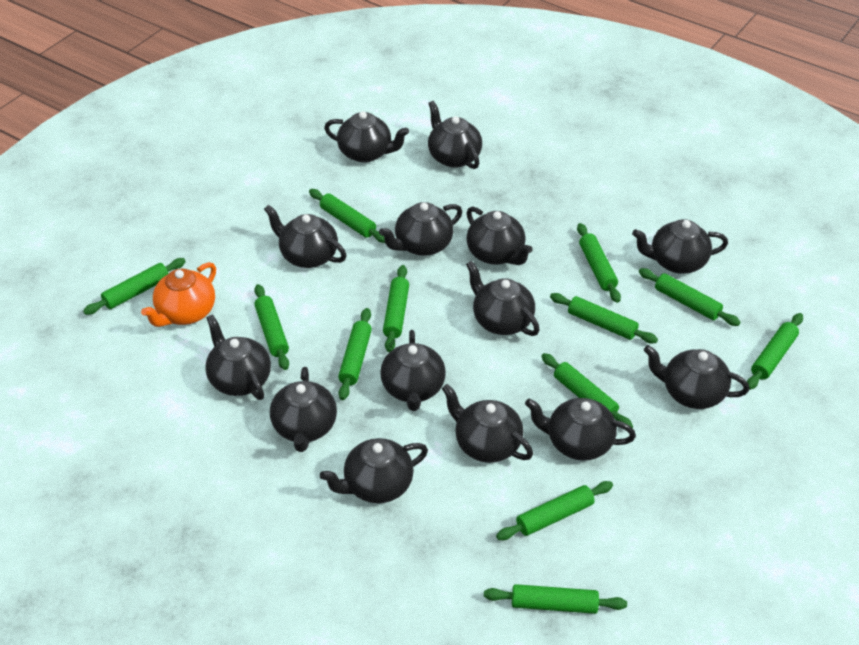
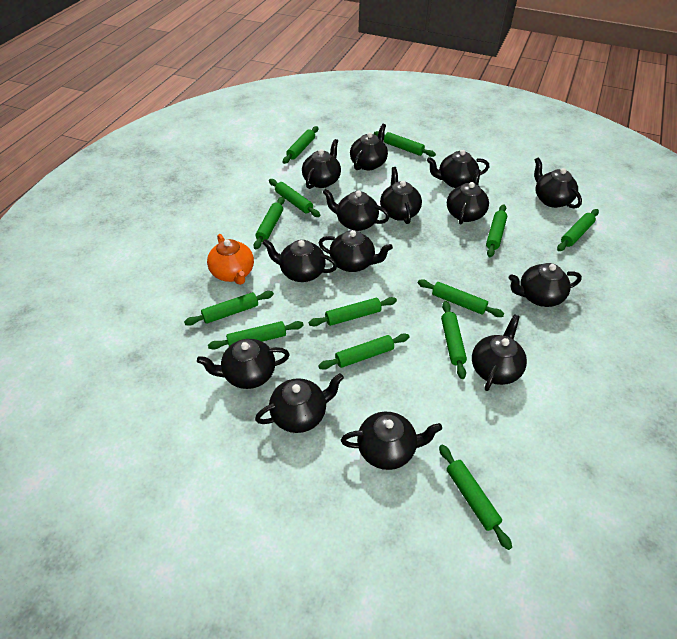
green rolling pin: [83,258,186,315] [254,284,289,370] [309,189,385,243] [338,308,372,400] [383,265,409,352] [484,584,627,614] [496,481,613,540] [541,353,633,428] [550,293,658,343] [577,223,621,303] [639,268,741,326] [747,313,803,390] = 12 -> [184,291,274,326] [208,321,304,350] [254,196,285,250] [269,179,320,217] [283,126,318,164] [309,297,397,326] [318,333,409,370] [374,131,436,157] [418,279,504,317] [439,444,512,550] [441,301,467,379] [486,204,507,257] [557,209,599,251] = 13

